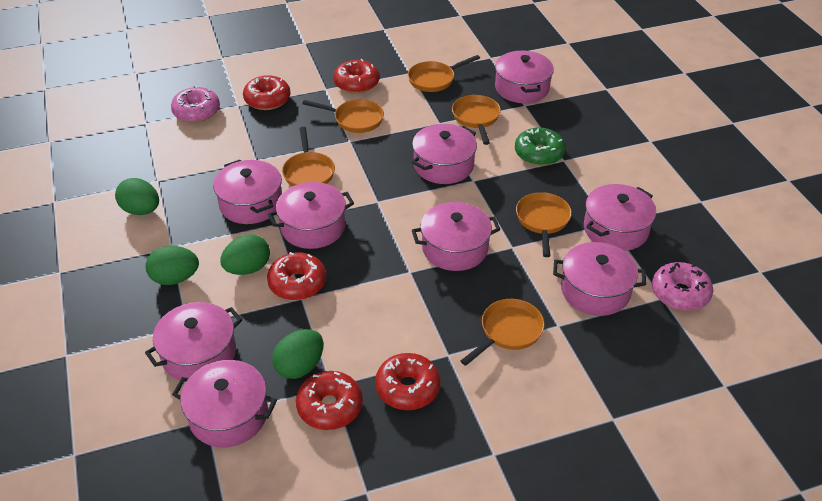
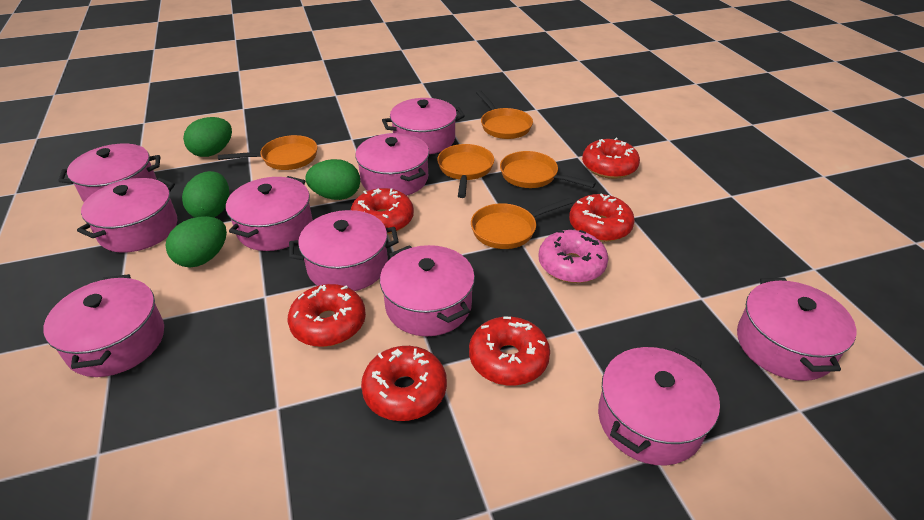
green donut: [515,128,566,166] = 1 -> none = 0
orange pan: [282,127,335,186] [302,99,384,133] [408,55,480,92] [452,95,501,145] [461,299,545,366] [516,192,572,257] = 6 -> [218,135,317,170] [437,144,494,198] [471,198,573,249] [476,90,533,139] [500,151,596,188] = 5
pink donut: [171,86,220,123] [652,262,713,311] = 2 -> [538,230,608,283] = 1
pink pot: [145,302,242,382] [172,360,277,448] [213,159,282,224] [268,182,354,249] [412,124,477,184] [412,202,501,271] [495,50,554,103] [553,242,646,316] [584,184,656,251] = 9 -> [43,274,164,377] [58,144,160,202] [77,178,178,252] [226,176,313,251] [289,210,399,291] [355,133,429,196] [380,245,475,336] [382,98,465,154] [598,347,720,465] [737,278,856,381] = 10
red donut: [243,75,290,110] [267,252,326,300] [296,371,363,430] [333,59,380,94] [375,353,441,410] = 5 -> [287,284,366,347] [351,188,414,234] [361,346,447,421] [469,316,550,386] [569,194,635,242] [582,138,640,179] = 6

